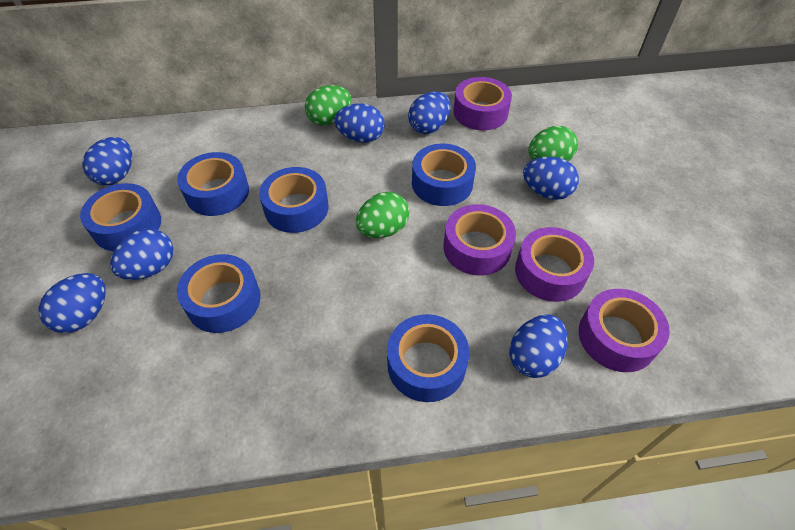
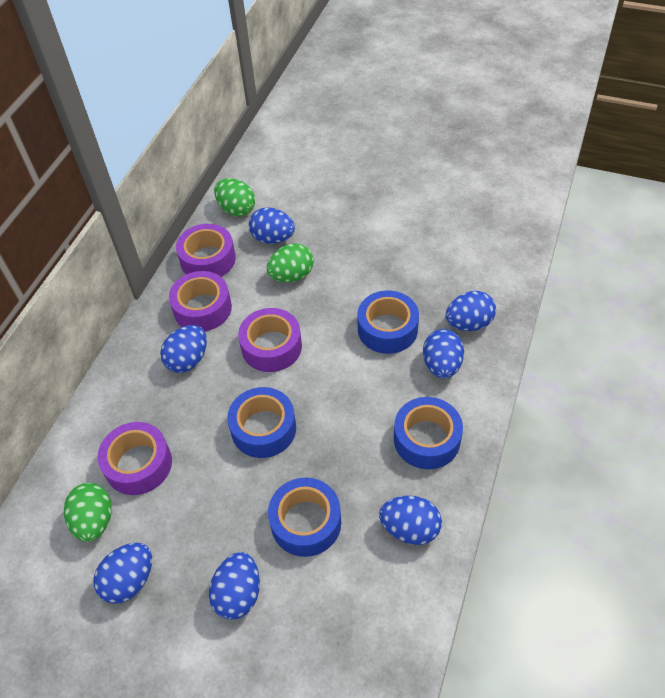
blue tape: [80,183,161,251] [177,152,249,216] [177,254,261,333] [259,167,329,233] [387,314,470,402] [412,144,476,206] = 6 -> [227,387,296,458] [268,478,341,557] [357,290,419,354] [394,397,463,469] = 4

